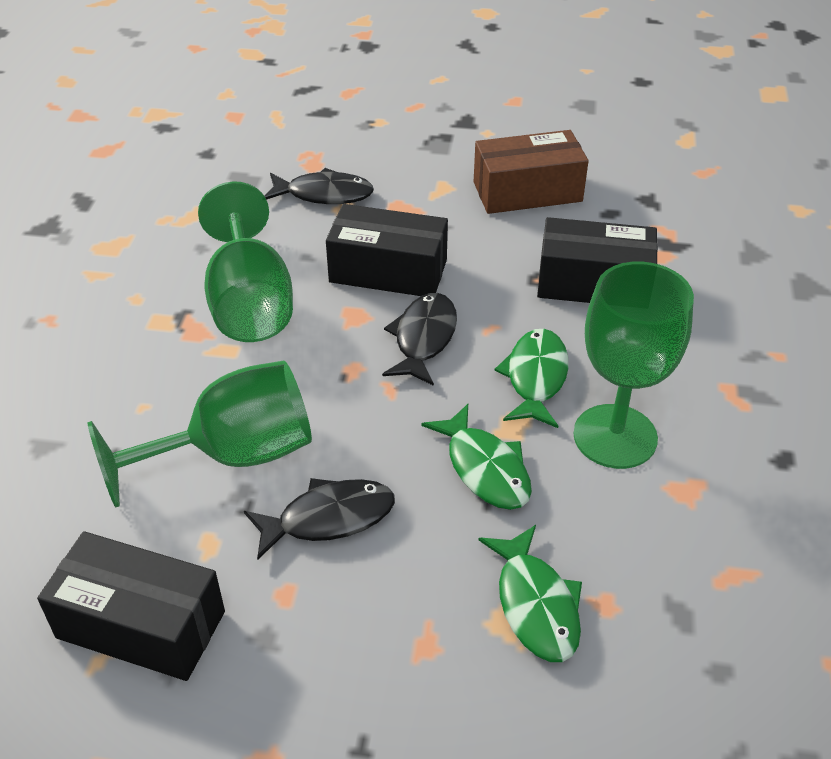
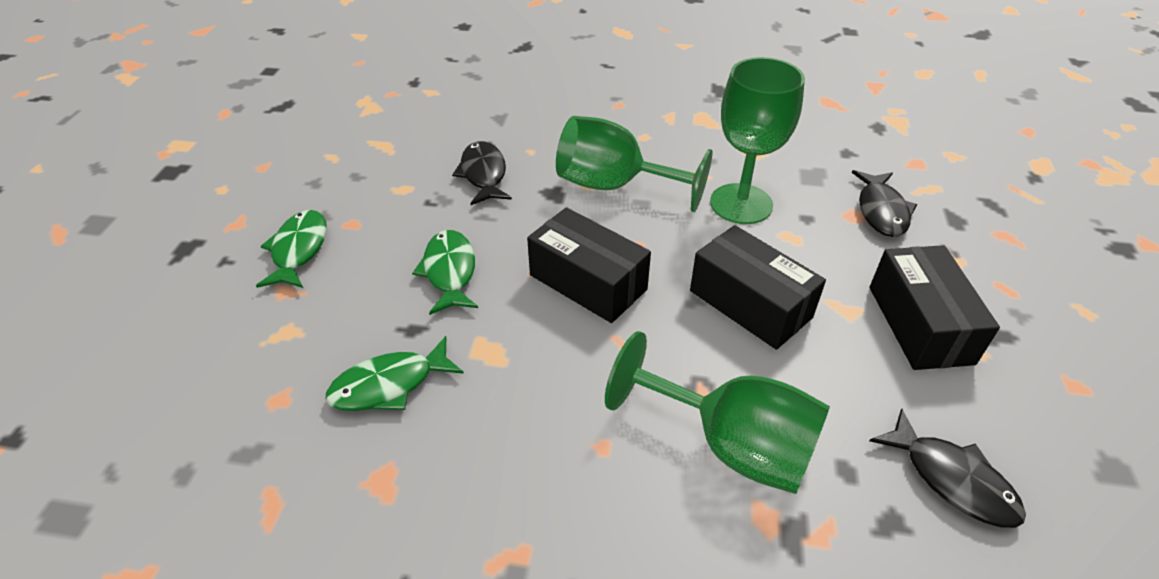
brown box: [474,130,588,214] = 1 -> none = 0

